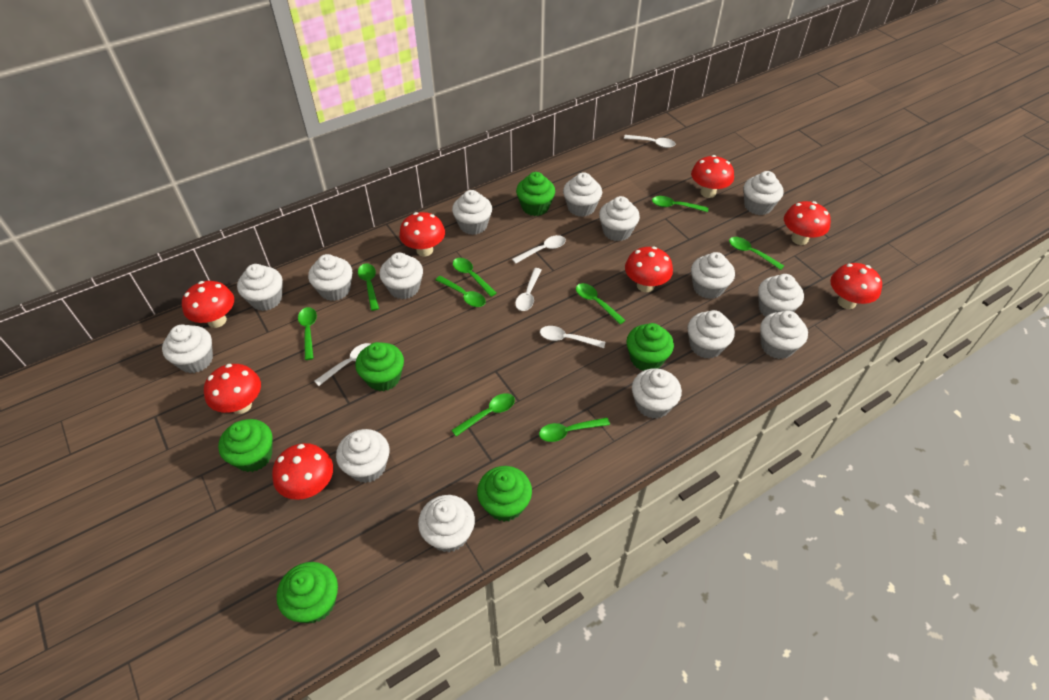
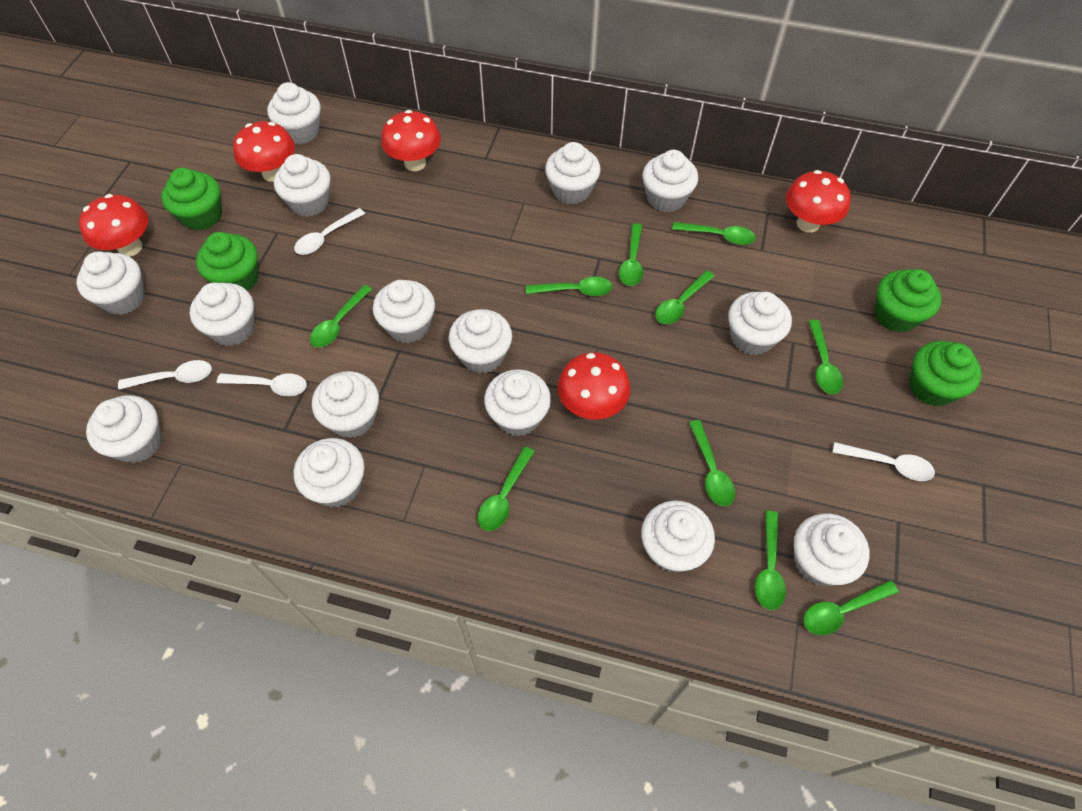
green cupcake: [218,419,273,472] [276,562,338,623] [355,342,404,391] [477,466,532,522] [516,172,555,216] [626,323,674,371] = 6 -> [161,168,222,231] [196,232,258,291] [875,269,941,333] [909,341,982,407] = 4
green spoon: [298,307,317,360] [358,263,379,311] [436,276,486,307] [451,393,515,437] [453,258,496,297] [539,417,610,442] [576,283,626,324] [652,196,709,212] [729,237,784,270] = 9 -> [310,285,372,348] [478,446,535,531] [526,276,612,296] [619,223,643,286] [655,270,715,324] [672,222,756,245] [689,420,735,506] [755,511,786,610] [803,580,898,635] [808,320,843,394] = 10
red mushroom: [182,281,234,328] [204,364,261,414] [272,443,333,500] [399,212,445,257] [625,247,673,292] [691,155,734,198] [784,201,831,245] [830,263,882,309] = 8 -> [79,194,149,257] [233,121,295,182] [381,110,441,171] [557,352,630,420] [786,170,851,233] = 5
white spoon: [314,343,370,386] [512,235,566,264] [515,268,541,311] [540,326,605,348] [624,135,675,148] = 5 -> [118,360,212,389] [217,373,307,396] [294,208,365,255] [833,442,935,481] = 4

